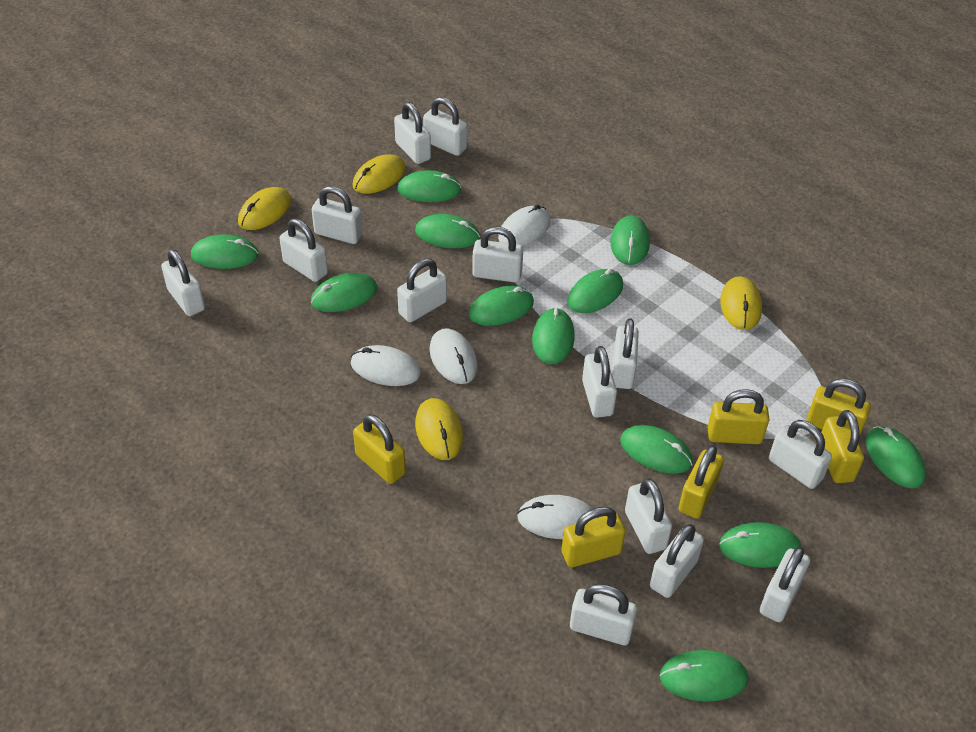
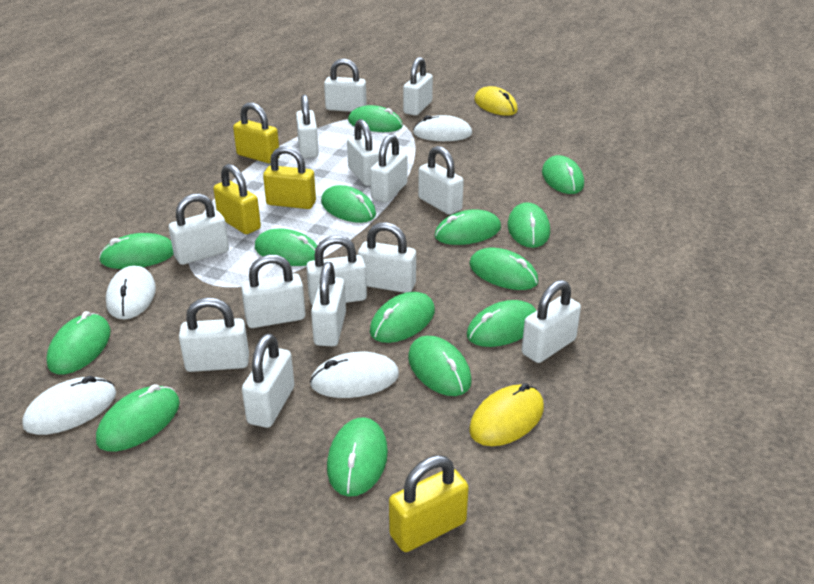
green mouse: [191,234,259,269] [311,273,377,312] [397,170,462,202] [415,214,480,248] [469,286,534,326] [532,308,575,364] [567,268,623,313] [611,215,650,265] [620,425,693,474] [660,650,748,702] [719,522,801,568] [866,426,926,488] = 12 -> [46,311,111,374] [96,384,180,451] [99,233,174,269] [255,229,317,266] [321,185,376,223] [327,417,388,497] [348,105,403,132] [370,292,435,343] [408,336,472,396] [434,209,501,245] [467,300,537,347] [470,248,538,290] [508,202,550,248] [542,155,584,194] = 14
yellow mouse: [238,187,291,230] [352,154,406,194] [415,398,463,460] [720,276,762,330] = 4 -> [469,383,544,446] [475,86,518,116] = 2
yellow padlock: [353,414,406,484] [561,506,626,567] [679,445,724,519] [708,389,770,444] [806,378,871,437] [821,410,864,483] = 6 -> [214,164,261,234] [233,102,280,163] [263,146,316,209] [389,455,469,552] = 4

